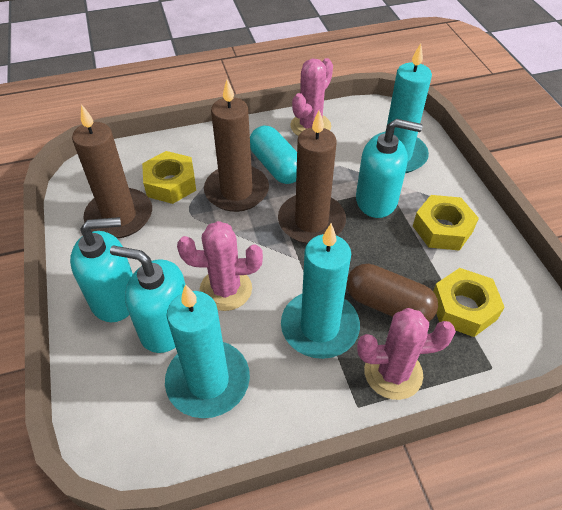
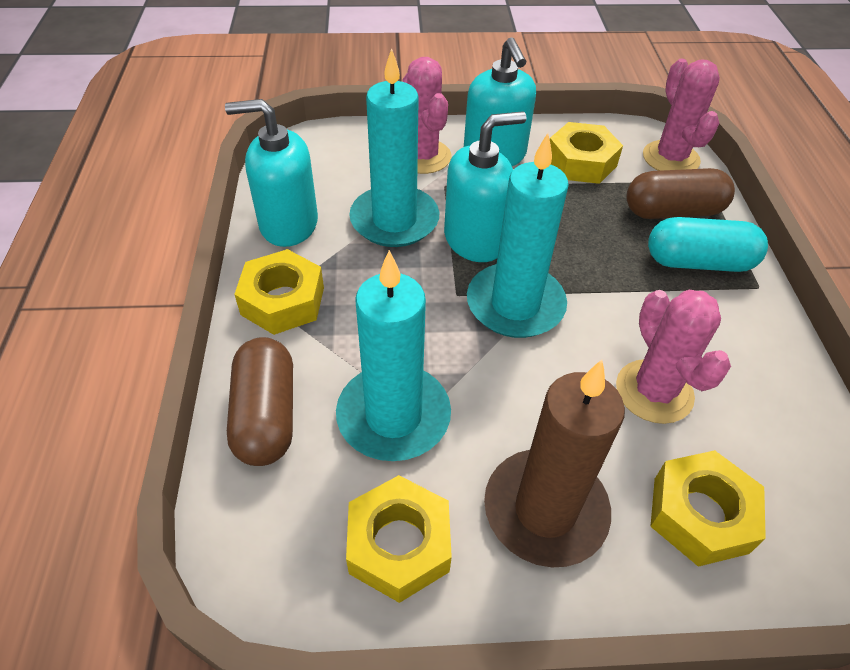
brown candle: [72,104,152,238] [204,80,269,212] [278,111,346,244] = 3 -> [484,360,625,567] = 1
brown capsule: [347,264,438,322] = 1 -> [227,337,293,466] [626,168,735,219] = 2
yellow nut: [142,151,196,204] [413,195,479,251] [433,268,505,337] = 3 -> [234,249,324,335] [346,475,452,603] [550,122,623,184] [650,450,766,567] = 4

